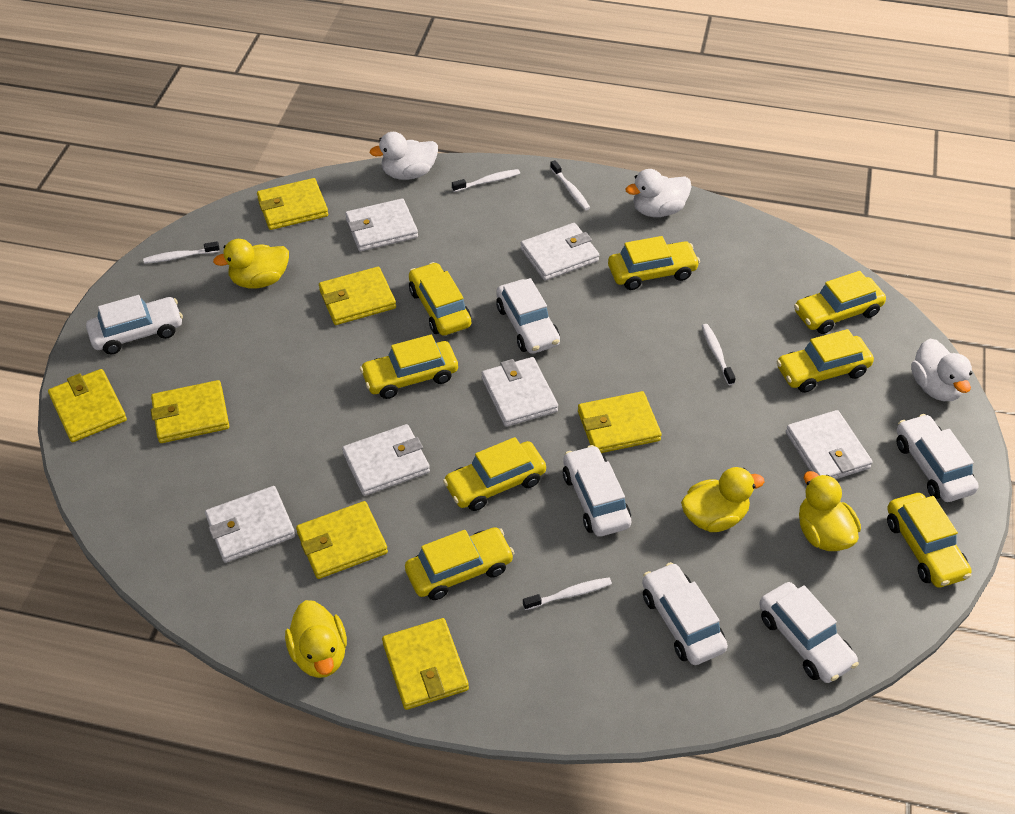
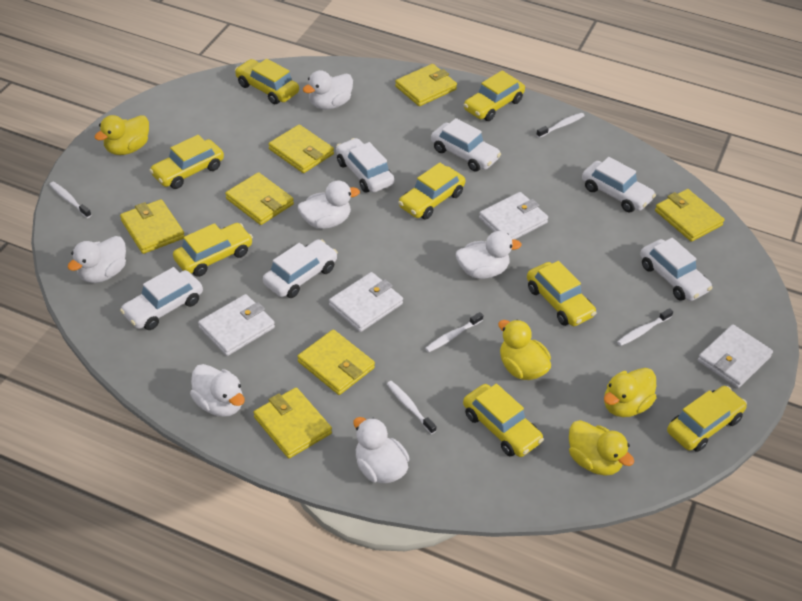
white duck: [370,132,438,180] [626,169,692,217] [911,339,972,401] = 3 -> [68,236,126,283] [190,364,245,417] [298,180,360,229] [303,70,353,109] [353,417,410,484] [456,231,522,279] = 6
white wallet: [205,486,295,563] [342,424,430,496] [345,198,418,251] [482,357,558,427] [521,223,599,281] [786,410,873,479] = 6 -> [198,294,275,356] [329,272,403,332] [479,192,548,240] [698,324,773,388] = 4

